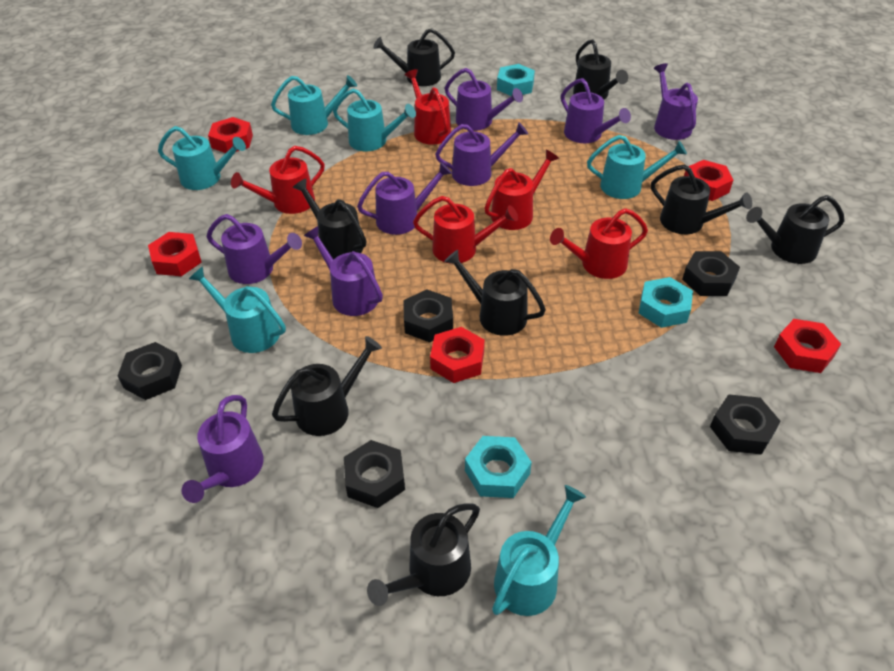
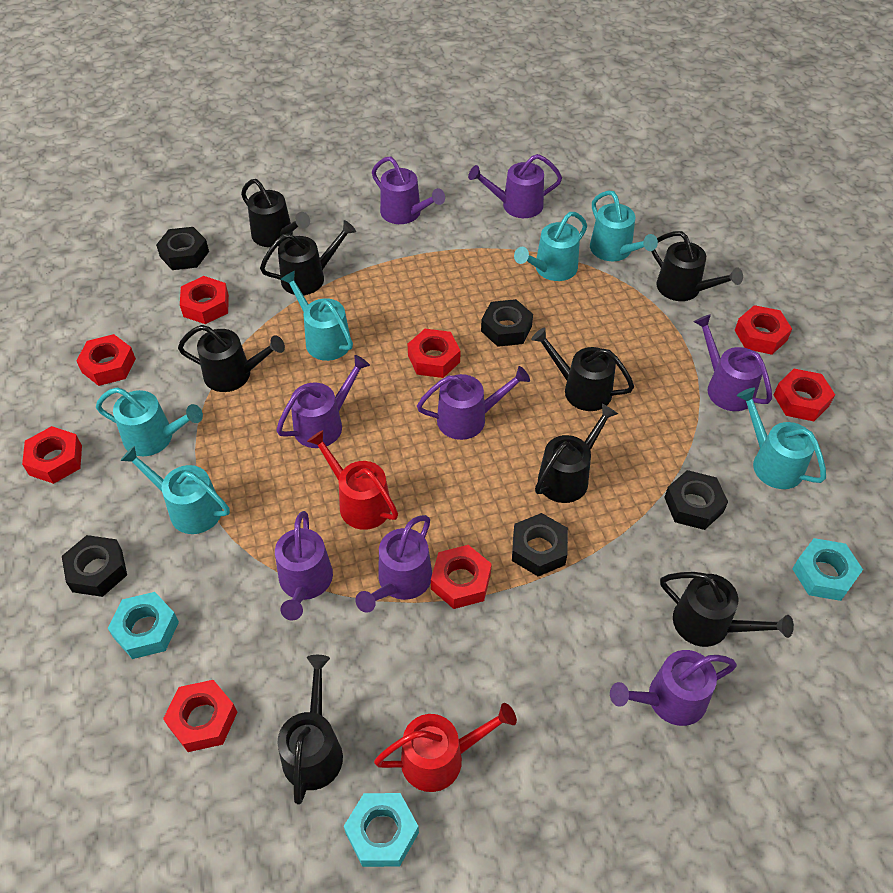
red nut: [148,232,202,276] [208,117,253,153] [430,327,485,383] [684,160,733,201] [774,319,841,373] = 5 -> [22,426,82,484] [76,334,136,386] [163,680,237,752] [180,276,229,324] [407,329,460,378] [431,545,492,609] [735,305,792,355] [774,369,835,421] = 8
red watering can: [231,146,325,214] [405,69,451,145] [413,196,518,264] [484,150,559,230] [550,208,648,279] = 5 -> [307,430,398,530] [374,703,517,792] = 2

